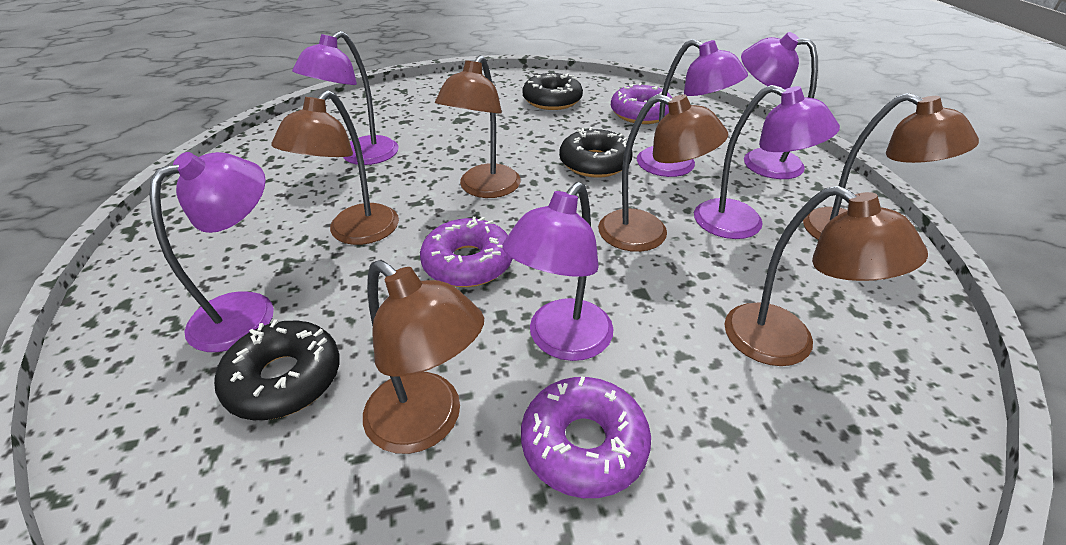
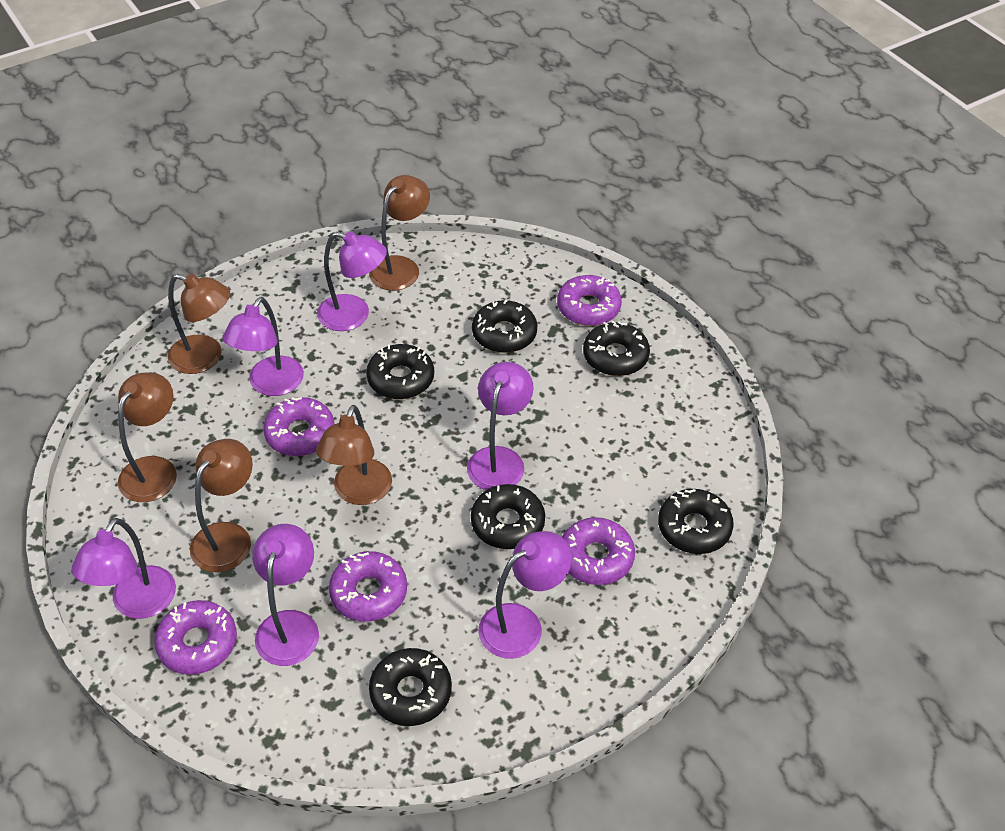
black donut: [214,319,340,420] [522,73,583,110] [559,127,633,178] = 3 -> [366,344,434,399] [369,648,452,726] [471,484,545,549] [472,299,537,353] [583,320,650,376] [658,489,734,554] = 6
brown lamp: [272,90,399,245] [363,260,484,454] [435,55,521,198] [598,94,728,252] [725,186,928,366] [803,93,979,240] = 6 -> [118,372,177,502] [168,274,230,374] [190,439,253,572] [316,405,392,505] [369,175,430,291] = 5
purple donut: [420,217,513,287] [521,376,651,498] [611,83,673,124] = 3 -> [155,600,237,675] [263,397,334,456] [329,551,407,622] [557,275,622,326] [562,517,635,585] = 5

